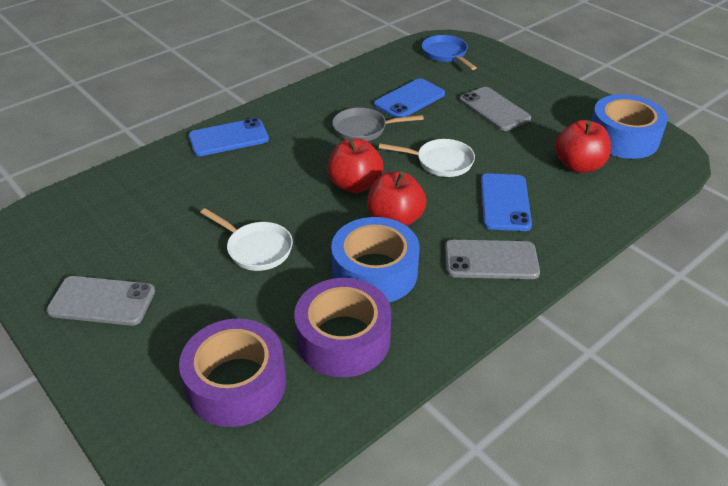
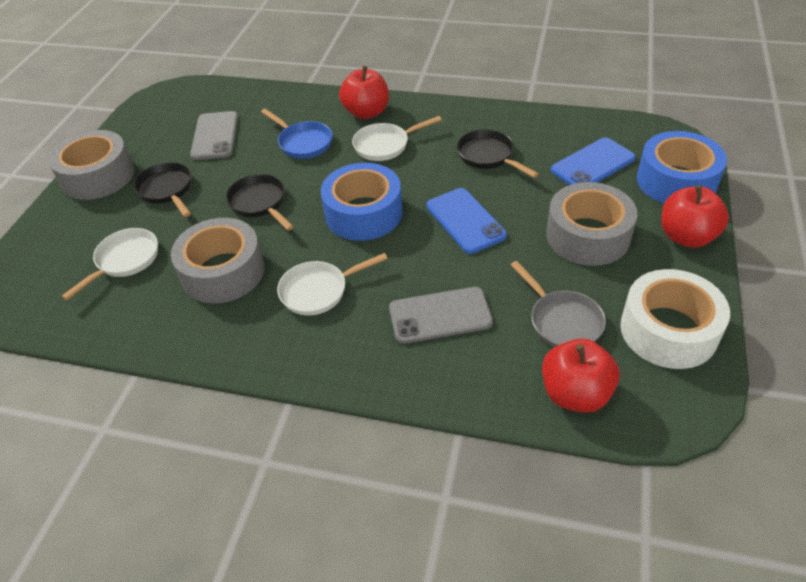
black pan: none = 0 -> [133,162,192,217] [226,174,294,231] [457,129,539,178] = 3
blue phone: [189,118,269,156] [374,78,445,118] [481,173,532,231] = 3 -> [426,188,507,254] [551,137,636,185] = 2
grey phone: [46,276,155,326] [445,240,540,279] [459,87,531,131] = 3 -> [190,111,238,160] [389,287,493,344] = 2
grey tape: none = 0 -> [48,130,134,200] [171,218,265,303] [546,182,638,266] = 3
purple tape: [179,318,286,427] [294,278,391,377] = 2 -> none = 0
white pan: [200,208,293,271] [379,139,475,177] = 2 -> [61,228,158,300] [277,253,388,315] [352,116,442,161] = 3
white tape: none = 0 -> [620,269,730,369] = 1

